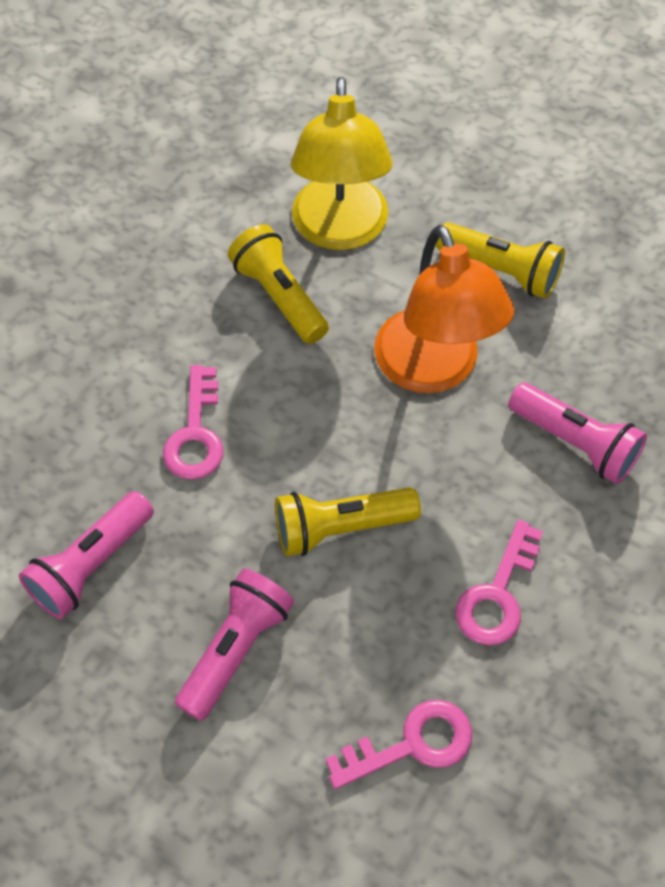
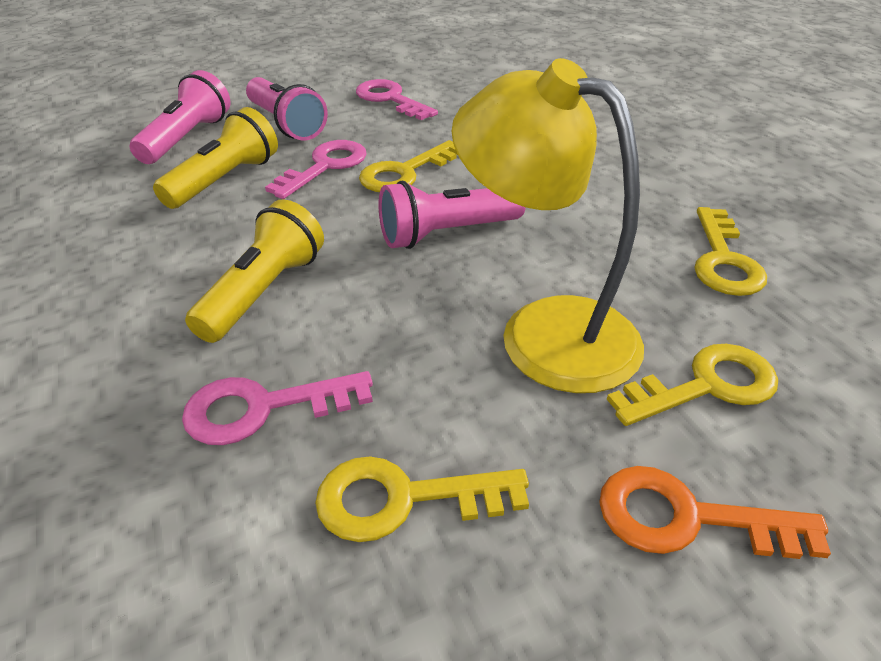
orange key: none = 0 -> [599,466,831,559] = 1
orange lamp: [374,224,514,393] = 1 -> none = 0
yellow flashlight: [228,224,329,344] [275,487,421,556] [436,222,565,299] = 3 -> [153,107,278,209] [185,199,324,343] = 2
yellow key: none = 0 -> [315,457,529,542] [359,140,458,192] [607,344,778,426] [694,207,767,296] = 4

